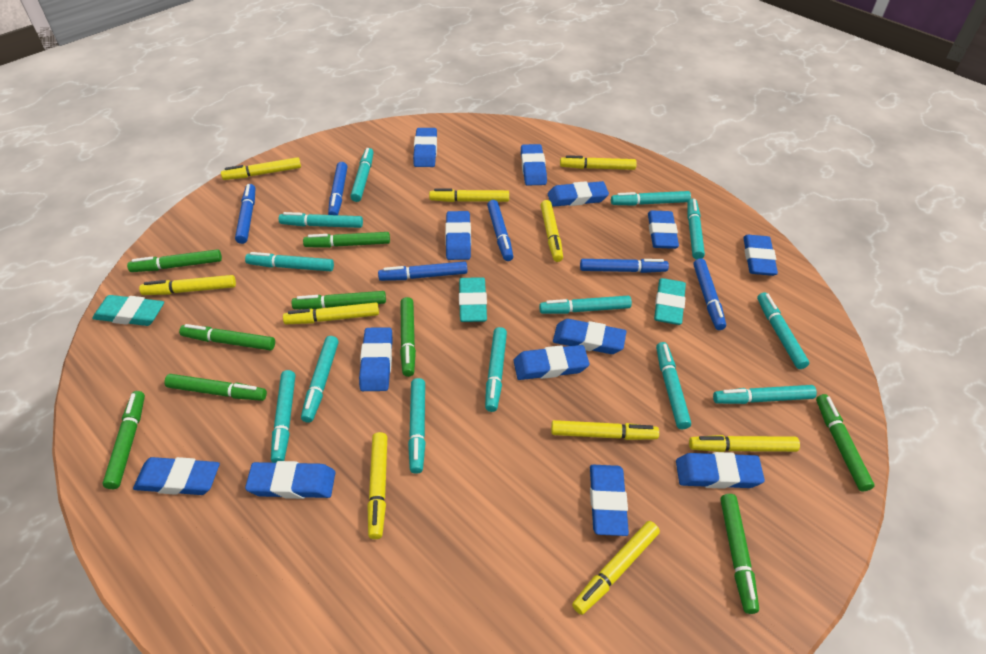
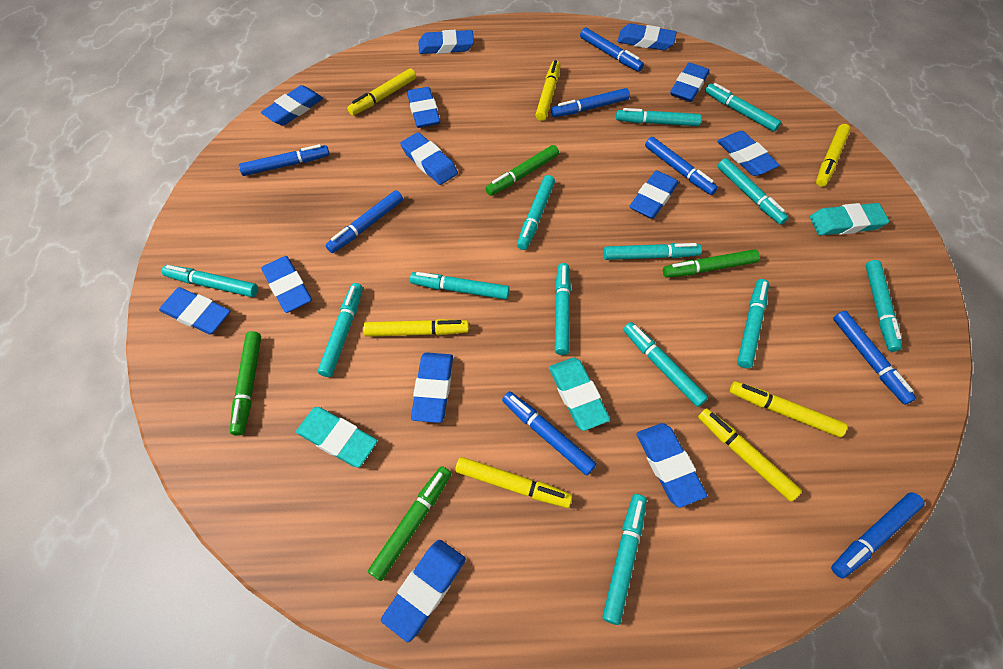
blue marker: [235,184,255,244] [328,162,348,215] [378,261,468,281] [487,200,513,261] [580,259,669,273] [693,258,726,330] = 6 -> [239,144,330,176] [326,190,403,253] [502,392,596,475] [551,88,630,117] [580,28,644,72] [645,137,718,195] [831,492,925,579] [833,311,916,405] = 8
green marker: [102,391,145,489] [127,249,222,272] [164,374,267,401] [179,324,275,351] [292,291,386,309] [303,232,390,248] [400,297,416,377] [720,494,759,614] [816,394,875,491] = 9 -> [230,331,261,436] [368,466,451,581] [485,145,559,196] [663,249,760,278] = 4
yellow marker: [139,275,236,295] [221,157,301,180] [283,302,379,324] [367,432,387,539] [429,189,509,202] [540,200,563,262] [551,420,659,440] [560,155,637,170] [572,521,660,615] [689,435,800,452] = 10 -> [347,68,416,115] [363,319,469,337] [455,457,572,508] [535,60,561,121] [698,408,802,501] [730,381,847,437] [816,124,851,187] = 7

